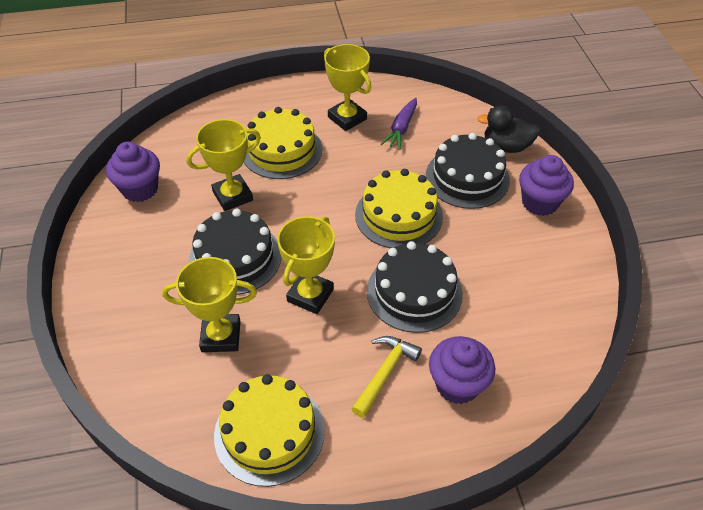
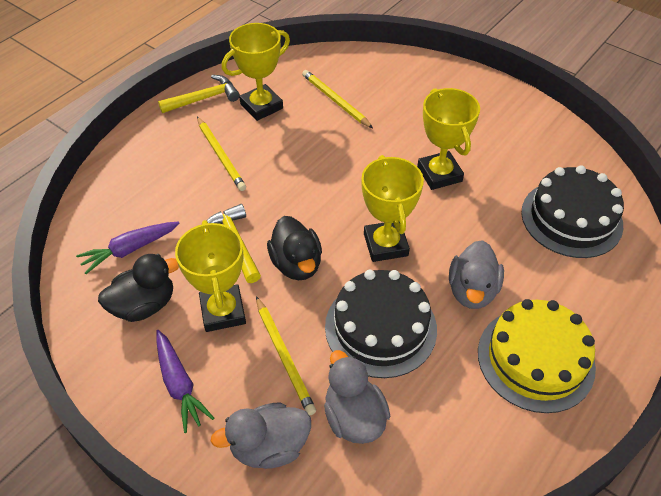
black cake: [189,209,281,295] [367,241,463,333] [426,133,510,209] = 3 -> [325,270,437,378] [521,166,624,258] = 2
black duck: [477,106,540,153] = 1 -> [98,254,179,322] [267,216,322,280] = 2
grey duck: none = 0 -> [211,402,311,469] [324,350,390,444] [449,240,504,309] = 3
purple carrot: [381,98,417,150] = 1 -> [76,222,180,274] [156,330,214,433] = 2
purple cupcake: [106,142,160,202] [429,336,495,404] [519,155,574,216] = 3 -> none = 0
yellow cake: [214,374,325,487] [244,107,322,179] [355,169,443,248] = 3 -> [478,299,596,413] = 1
yellow hammer: [352,336,422,418] = 1 -> [158,75,240,113] [207,204,261,283] = 2
yellow pencil: none = 0 -> [197,117,246,191] [256,296,316,416] [302,70,373,128] = 3

